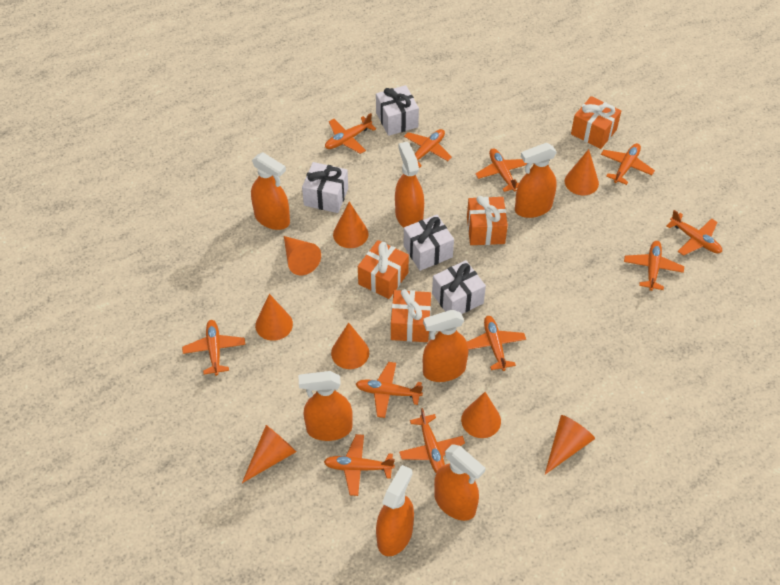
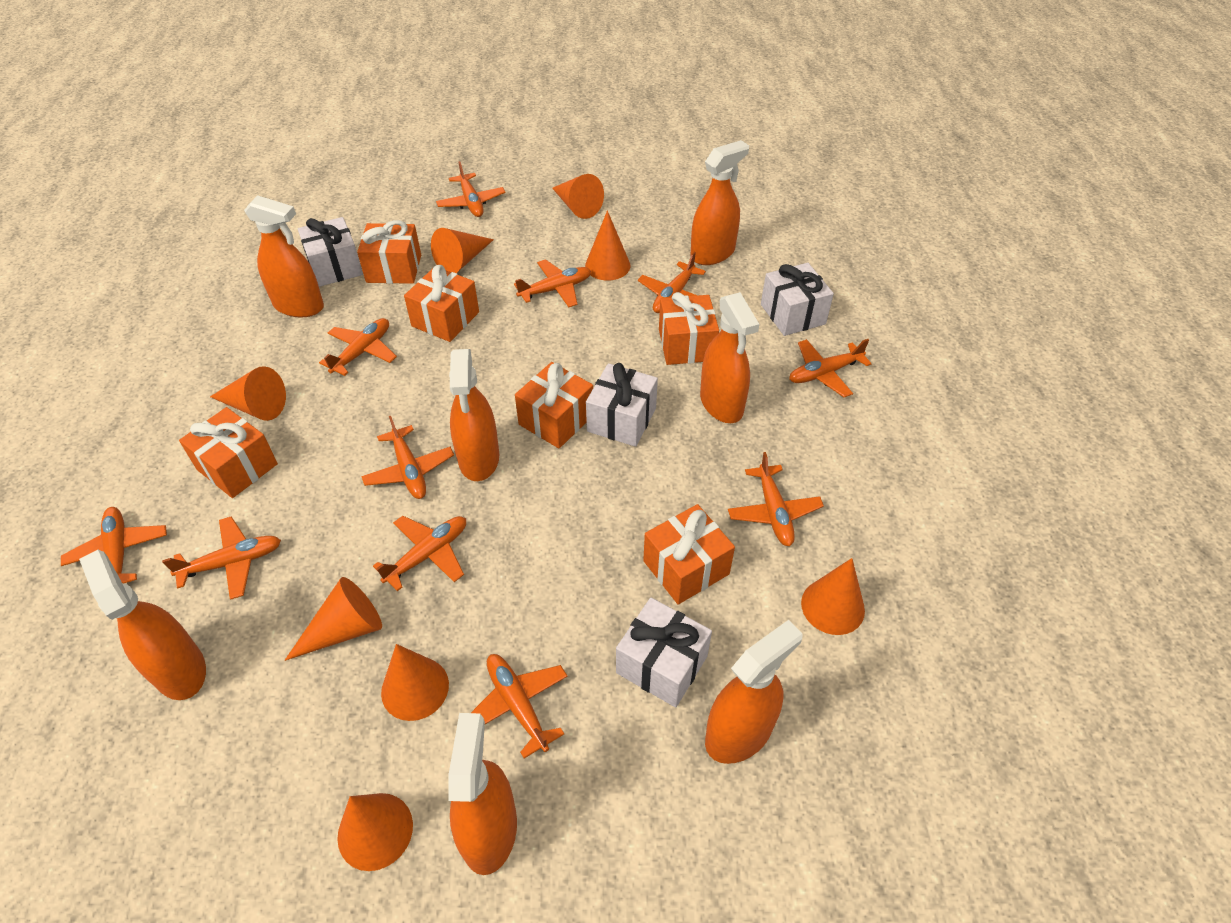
orange gift: [358,240,409,299] [391,289,431,342] [467,196,508,245] [571,96,621,149] = 4 -> [179,407,278,498] [357,220,421,284] [404,265,479,342] [515,362,593,448] [643,504,735,605] [659,292,719,365] = 6

